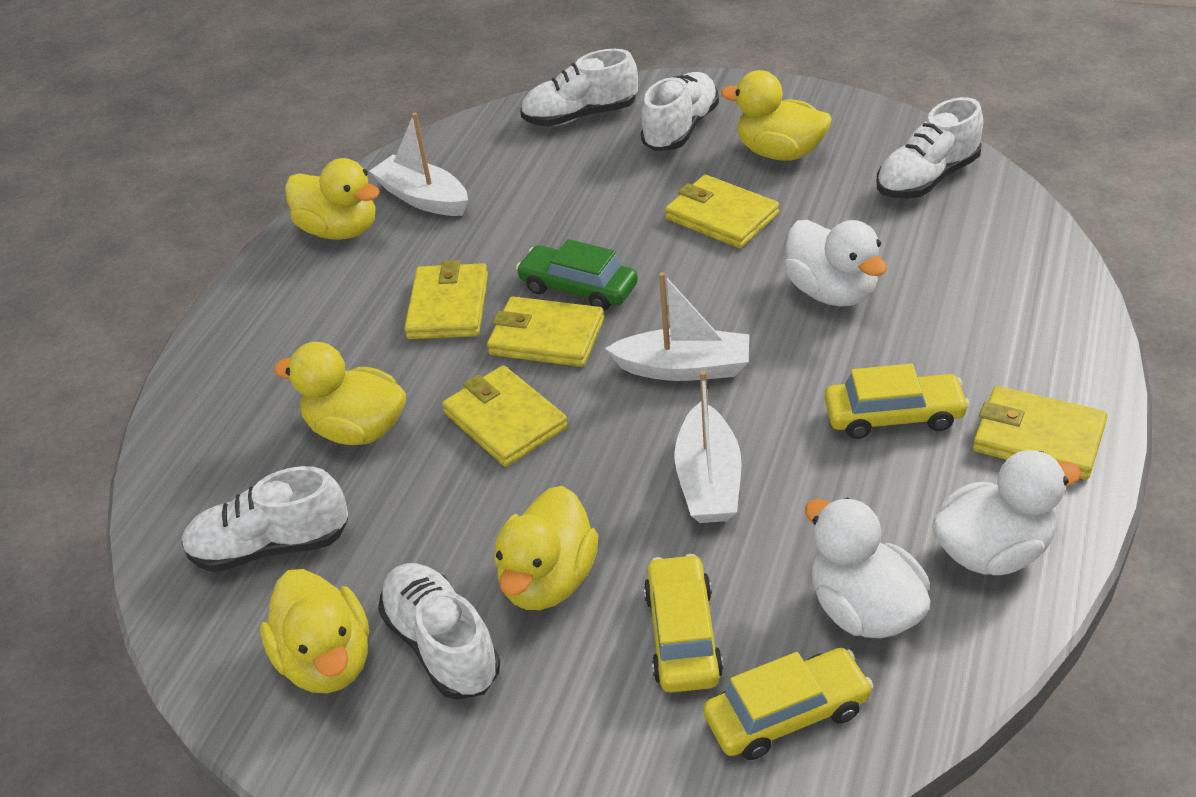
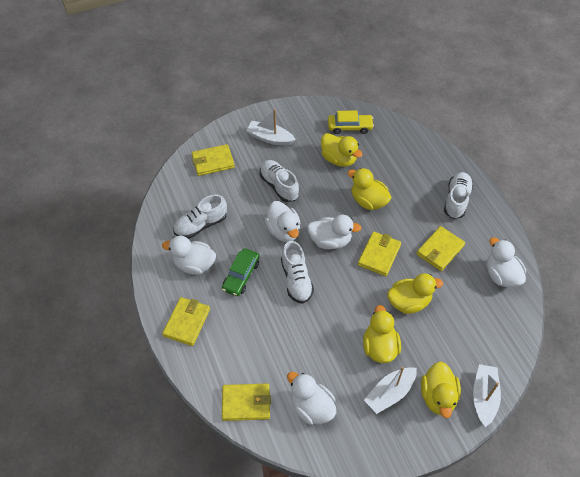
white duck: [784,220,888,307] [805,498,931,638] [932,450,1081,575] = 3 -> [162,236,216,275] [265,201,301,242] [287,372,336,425] [307,215,361,249] [487,237,526,287] = 5
white shoe: [182,466,348,572] [378,563,500,700] [520,49,638,126] [641,72,719,151] [877,97,983,199] = 5 -> [173,195,227,239] [260,160,299,202] [281,241,314,304] [444,172,473,219] = 4
yellow car: [644,554,723,693] [703,648,873,760] [825,363,970,439] = 3 -> [328,111,374,134] = 1

